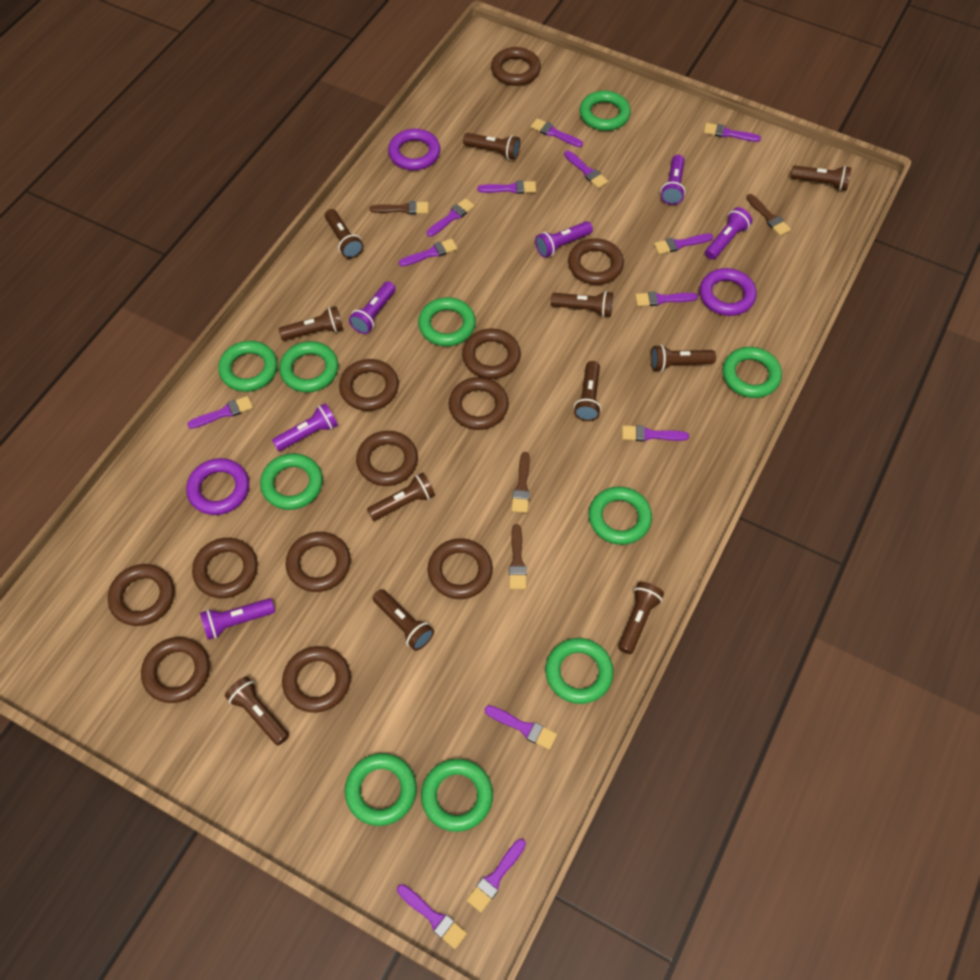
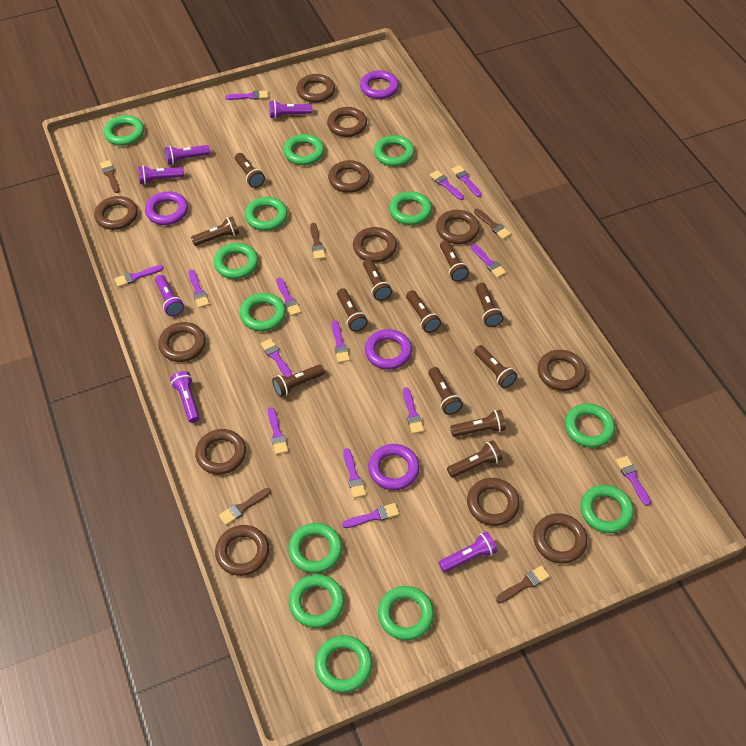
brown brush: [369,201,429,215] [509,524,527,589] [511,452,530,513] [746,194,791,236] = 4 -> [100,160,120,193] [219,488,271,525] [310,223,326,260] [474,209,511,239] [496,565,550,603] = 5
brown flashlight: [225,676,289,745] [279,306,343,341] [325,209,364,259] [367,472,435,521] [373,589,434,651] [463,133,520,160] [551,291,613,317] [574,361,601,421] [618,582,664,654] [651,345,716,372] [790,165,851,191] = 11 -> [191,216,239,246] [235,153,265,188] [272,364,325,397] [337,288,368,332] [363,259,392,301] [406,290,441,333] [428,367,463,415] [440,240,469,282] [447,440,502,478] [450,410,506,437] [474,345,517,388] [476,283,504,327] = 12
green ring: [218,341,278,392] [260,453,323,510] [279,341,338,392] [345,753,417,826] [418,297,476,346] [421,759,493,832] [545,638,614,704] [579,91,631,131] [589,487,652,545] [722,347,782,398] = 10 -> [104,115,144,146] [214,243,258,279] [240,293,286,331] [245,197,288,231] [283,134,324,165] [288,523,342,574] [289,574,345,628] [315,635,372,693] [374,135,415,166] [378,586,434,640] [389,191,432,225] [565,403,615,448] [581,485,634,533] = 13
purple brush: [187,396,253,429] [397,884,467,949] [399,238,458,267] [427,198,475,237] [467,839,526,913] [477,181,536,194] [485,705,557,750] [530,118,583,147] [564,150,608,189] [622,425,689,442] [635,292,698,306] [654,234,713,254] [704,123,761,142] = 13 -> [114,265,164,287] [188,269,209,308] [225,90,268,100] [260,338,292,377] [268,407,288,455] [276,278,301,316] [332,320,350,363] [342,503,399,528] [343,448,366,498] [403,387,424,434] [429,170,464,200] [451,165,482,197] [471,244,506,278] [616,456,651,506] = 14
purple ring: [186,458,249,515] [388,129,441,170] [700,268,757,316] = 3 -> [145,191,188,225] [360,70,399,99] [365,329,412,370] [368,444,420,490] = 4

